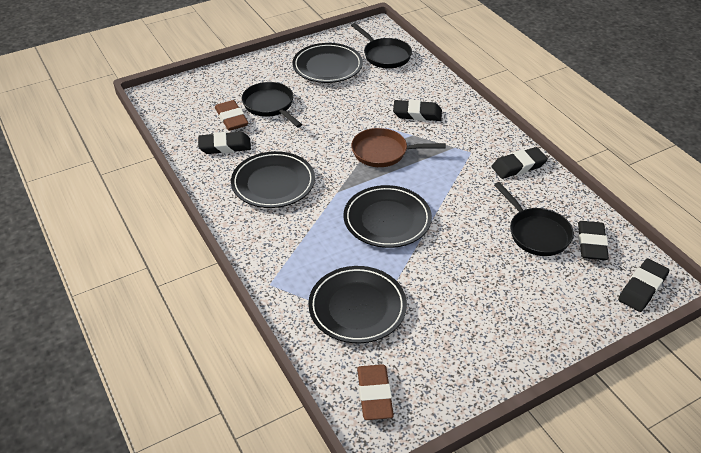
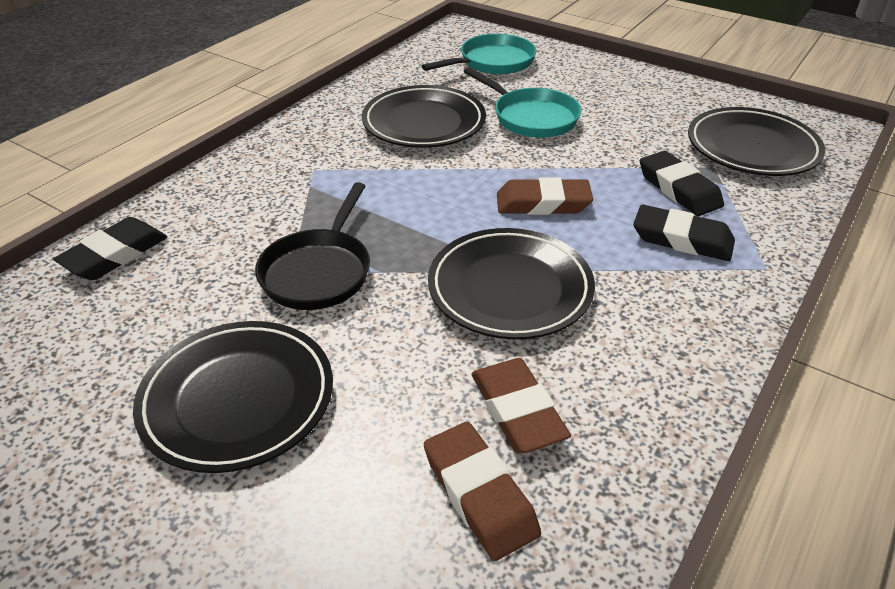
black eraser: [198,132,251,154] [393,100,442,121] [491,147,548,179] [578,221,609,260] [618,259,669,312] = 5 -> [53,217,167,280] [633,205,735,261] [640,151,724,216] = 3
black pan: [242,82,302,128] [351,23,412,69] [494,182,574,256] = 3 -> [255,182,370,310] = 1
brown eraser: [215,100,248,131] [357,364,394,420] = 2 -> [424,422,541,561] [472,358,571,453] [497,177,593,215] = 3
brown pan: [351,128,446,167] = 1 -> none = 0
turquoise pan: none = 0 -> [422,34,536,74] [464,67,582,138] = 2

